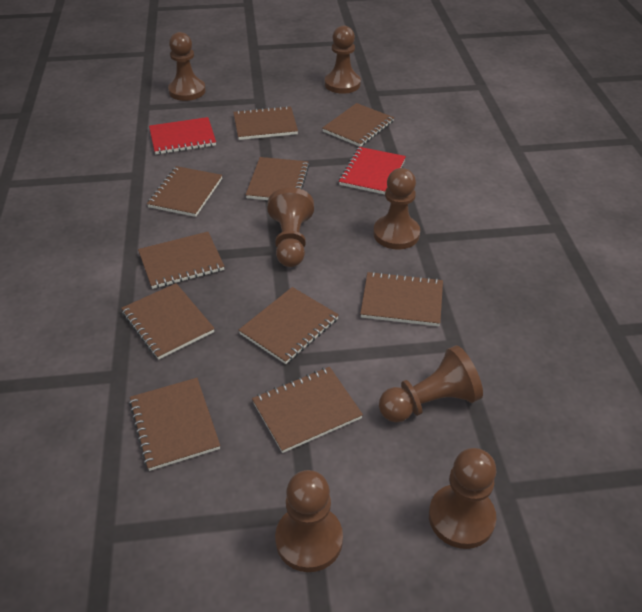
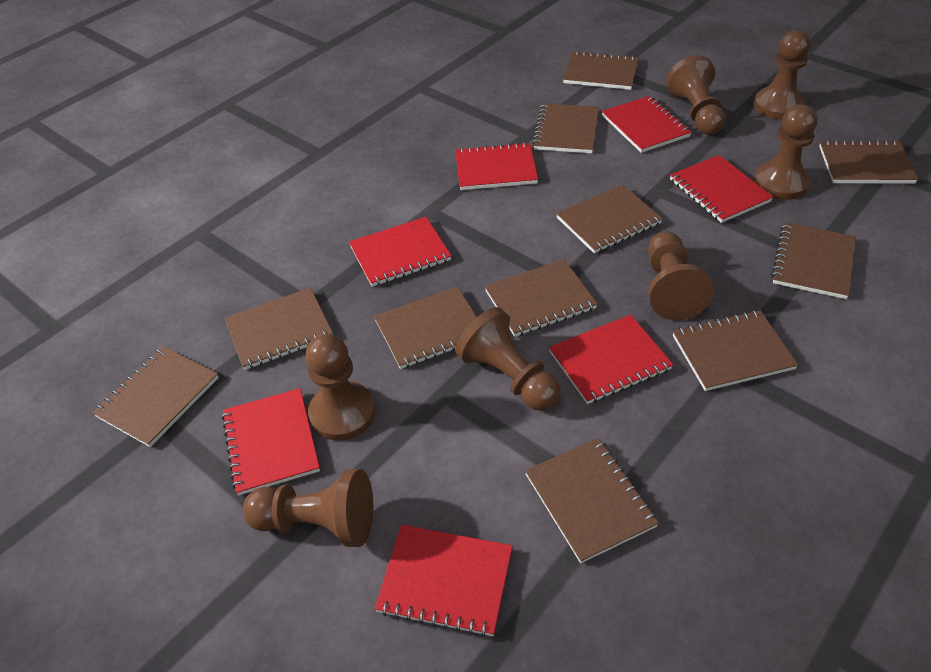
brown notebook: [121,283,215,360] [129,378,220,471] [138,232,225,289] [147,166,222,217] [233,106,298,140] [239,287,339,364] [246,157,309,200] [252,367,363,453] [322,103,394,147] [360,272,443,326] = 10 -> [92,346,219,447] [225,288,333,370] [374,287,477,369] [485,259,598,337] [525,438,659,563] [532,103,599,153] [556,184,663,253] [563,51,639,90] [673,310,798,391] [771,222,856,299] [819,140,918,184] = 11
red notebook: [149,117,216,154] [339,147,406,194] = 2 -> [222,388,320,495] [349,217,451,287] [375,524,513,637] [455,142,538,190] [549,315,673,404] [602,96,692,153] [670,155,773,223] = 7

